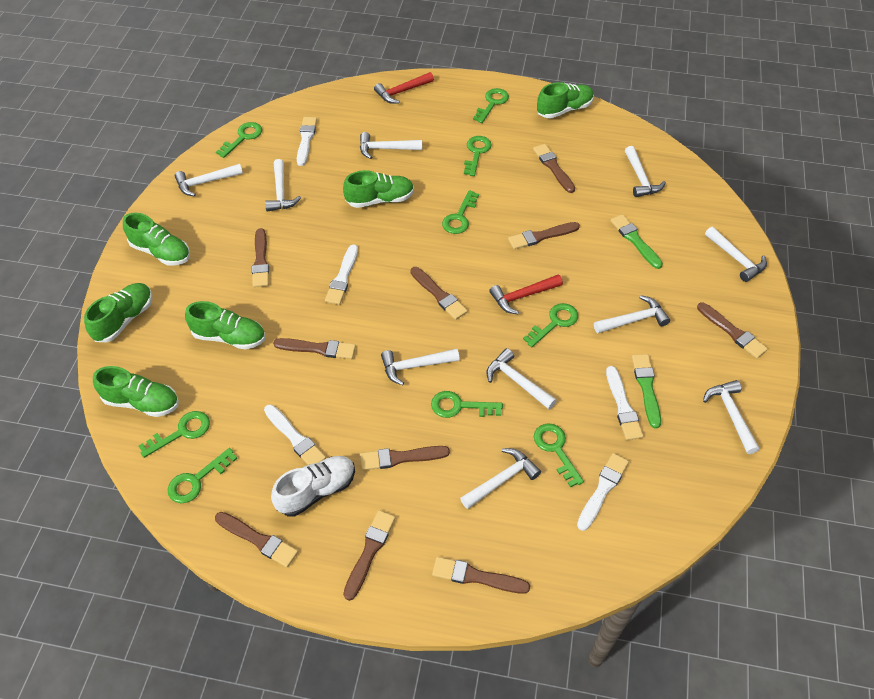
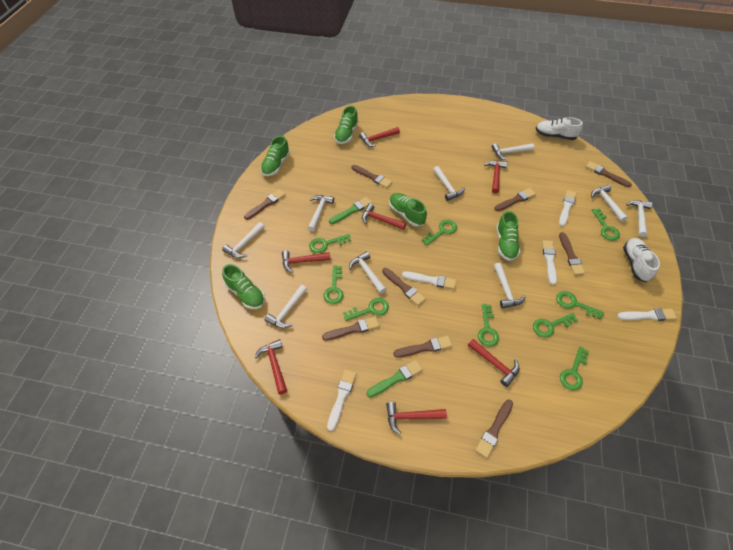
brown brush: [215,512,298,567] [252,228,269,287] [273,338,356,359] [343,510,396,601] [360,446,450,470] [410,267,468,320] [432,557,530,594] [508,222,580,249] [533,144,575,193] [697,302,768,359] = 10 -> [244,189,285,220] [322,317,379,341] [351,165,392,188] [382,268,426,306] [393,336,452,358] [475,400,513,458] [494,188,536,211] [559,232,585,275] [586,161,632,187] = 9
green shoe: [84,283,152,343] [93,366,179,417] [123,213,190,265] [185,301,265,350] [343,170,414,208] [537,82,594,119] = 6 -> [222,264,265,309] [261,136,290,176] [334,106,358,144] [389,193,427,227] [496,211,520,261] = 5
red hammer: [374,72,434,104] [489,274,563,314] = 2 -> [254,339,287,394] [282,250,331,273] [359,127,400,147] [362,203,406,230] [386,402,447,435] [468,339,519,387] [484,161,508,194] = 7
white hammer: [175,164,243,196] [265,159,301,212] [360,132,422,159] [381,349,460,385] [460,448,541,509] [486,348,557,409] [594,295,670,333] [625,146,666,197] [703,380,760,454] [705,227,767,282] = 10 -> [222,222,265,258] [265,285,307,328] [308,195,334,231] [349,251,386,294] [433,166,465,201] [492,143,534,160] [494,263,526,309] [591,185,628,222] [626,200,652,237] = 9
white shoe: [271,456,355,517] = 1 -> [536,117,583,140] [623,238,660,282] = 2

